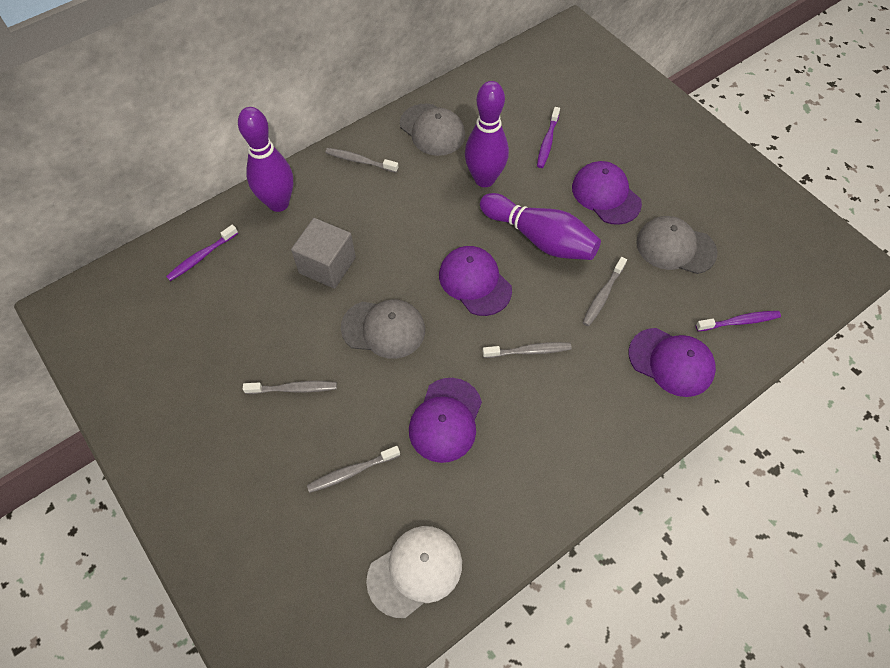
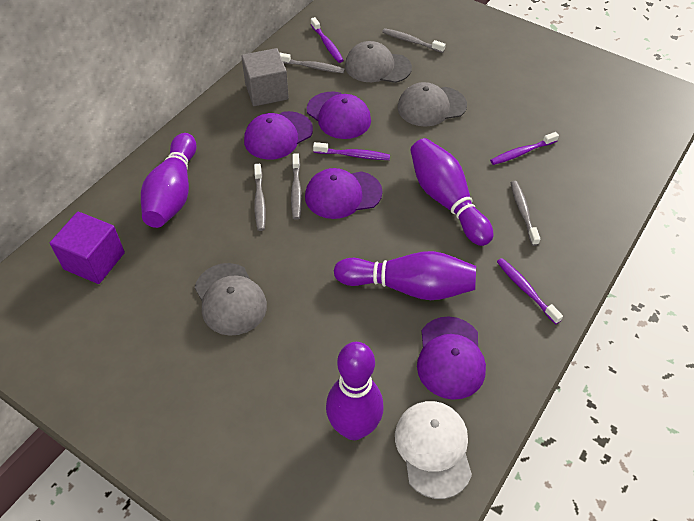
purple bowling pin: [238,107,294,212] [465,81,509,187] [480,193,601,260] = 3 -> [141,133,197,228] [326,342,384,440] [334,251,476,300] [410,138,493,246] = 4
purple cube: none = 0 -> [50,212,125,284] = 1
purple toothbrush: [166,225,238,281] [537,107,560,168] [696,311,781,331] = 3 -> [311,17,344,63] [313,142,390,160] [490,132,559,165] [497,258,563,325] = 4

